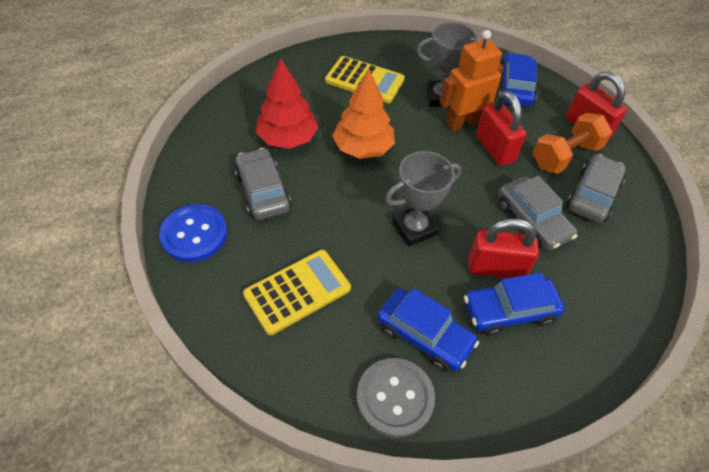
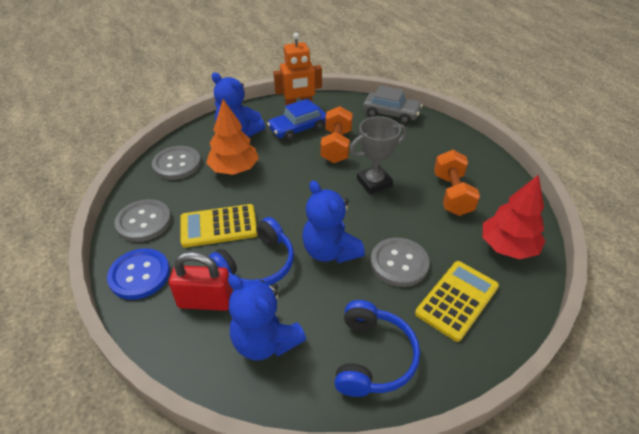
blue car: [377,288,479,372] [464,273,565,336] [498,53,537,106] = 3 -> [267,99,326,141] = 1
blue headphones: none = 0 -> [209,217,294,286] [334,300,420,397] = 2
blue teddy bear: none = 0 -> [212,73,265,137] [228,274,306,361] [302,180,365,263] = 3
grey button: [357,358,435,438] = 1 -> [114,199,171,242] [152,146,201,180] [370,238,430,287] = 3
grey car: [235,148,291,220] [499,176,578,250] [566,154,626,223] = 3 -> [363,85,423,124] = 1
grey trophy: [385,151,461,247] [416,22,482,107] = 2 -> [350,116,407,194] = 1
orange dumbbell: [533,113,612,174] = 1 -> [321,106,353,163] [434,150,480,216] = 2
red padlock: [468,218,539,278] [476,91,526,166] [566,72,627,139] = 3 -> [169,252,233,311] = 1

